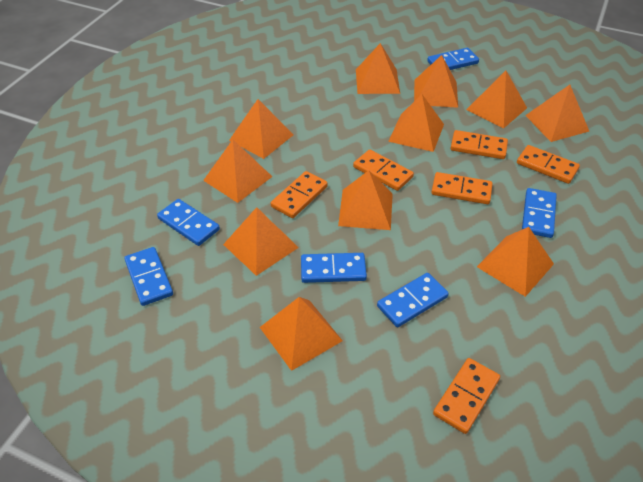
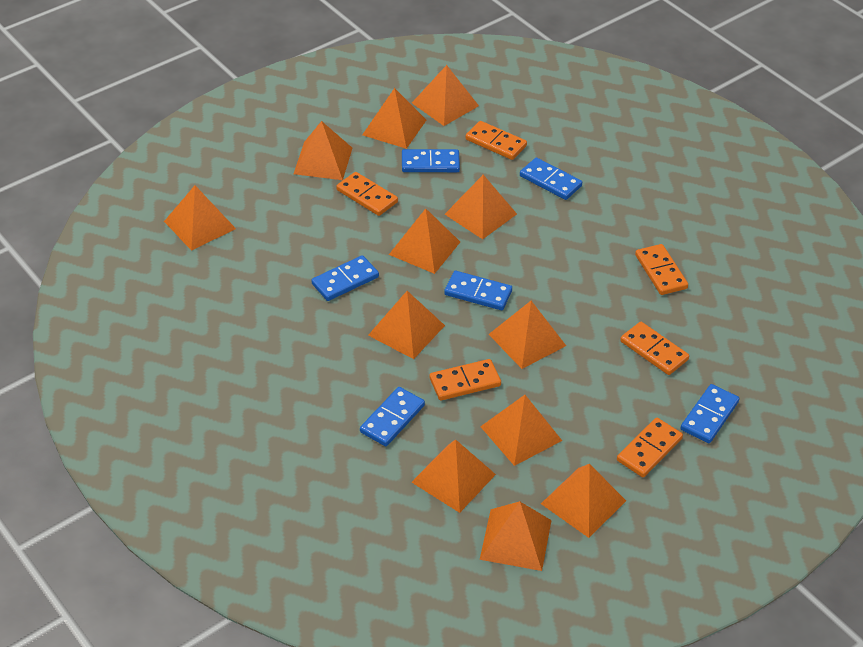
orange pyramid: [203,140,272,203] [223,207,299,276] [229,99,293,159] [260,297,343,371] [338,170,393,230] [356,43,400,94] [388,94,444,152] [414,55,458,108] [466,71,527,128] [477,227,554,297] [525,85,589,142] = 11 -> [164,185,236,251] [294,121,352,180] [362,88,426,149] [368,291,445,359] [389,208,460,274] [412,65,479,126] [412,439,496,513] [445,175,517,239] [480,395,562,466] [480,501,552,571] [489,301,566,369] [541,464,626,538] = 12

